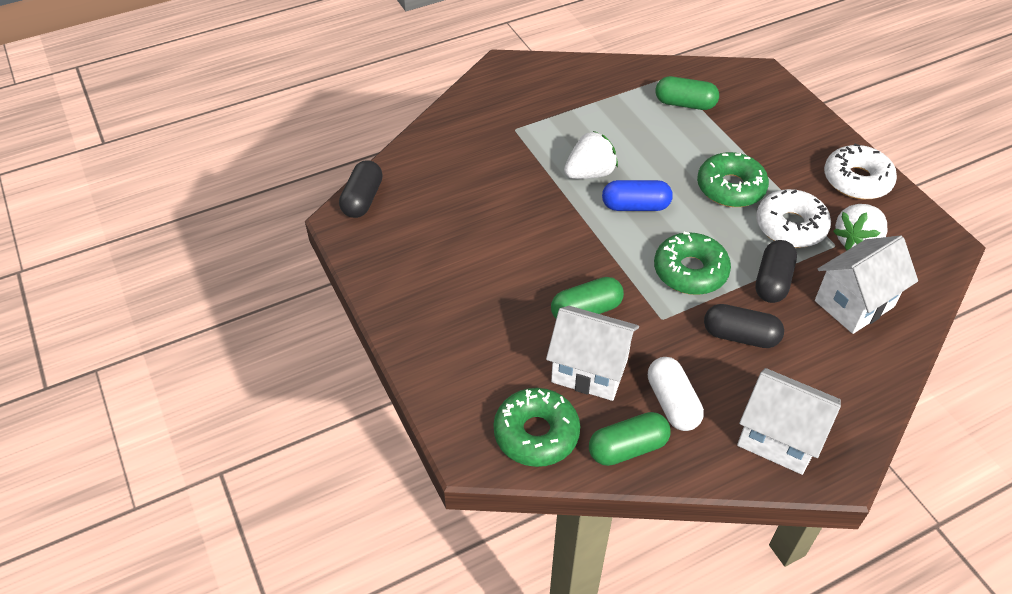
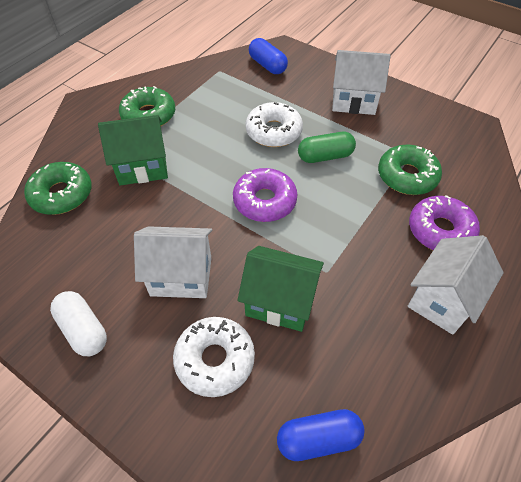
black capsule: [339,160,383,218] [704,304,784,348] [755,240,797,303] = 3 -> none = 0
blue capsule: [602,180,673,211] = 1 -> [249,38,288,74] [277,409,365,461] = 2
green capsule: [551,277,624,318] [589,412,671,466] [655,76,719,110] = 3 -> [298,132,356,163] = 1
green house: none = 0 -> [98,115,168,185] [238,246,324,332] = 2
purple donut: none = 0 -> [233,168,297,222] [409,195,480,250] = 2
white strawberry: [564,131,618,179] [833,204,887,251] = 2 -> none = 0

